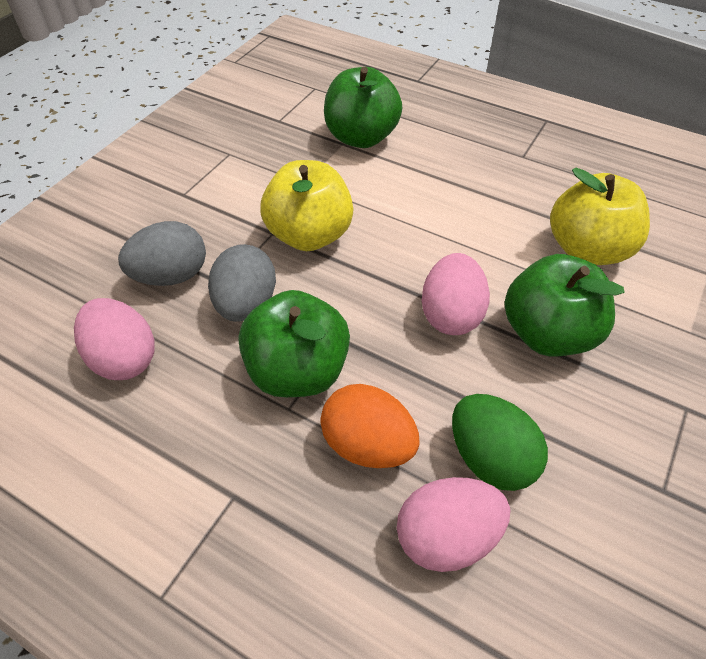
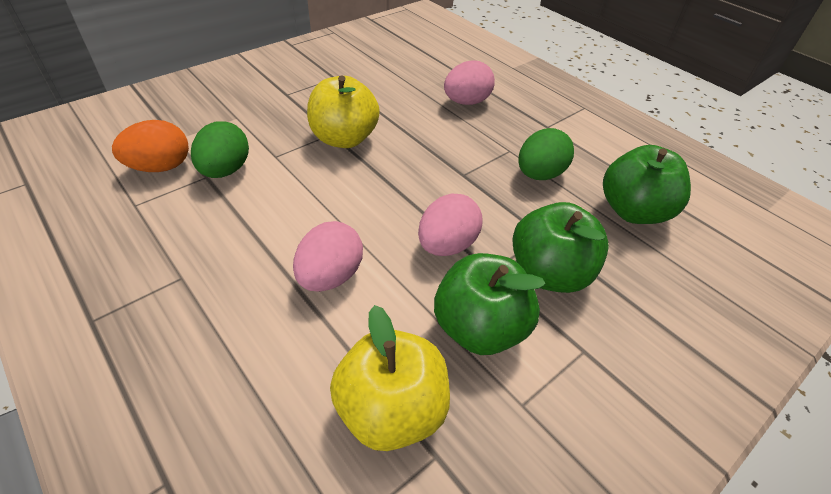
green egg: [452,394,548,491] = 1 -> [191,121,249,178] [519,128,574,180] = 2
grey egg: [118,221,206,286] [208,244,276,322] = 2 -> none = 0

